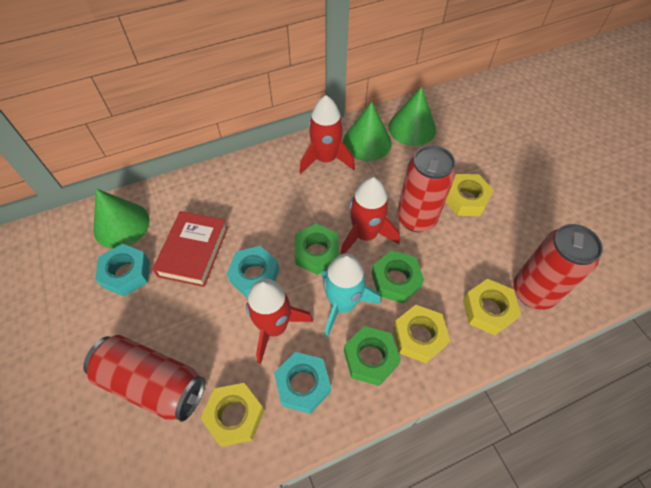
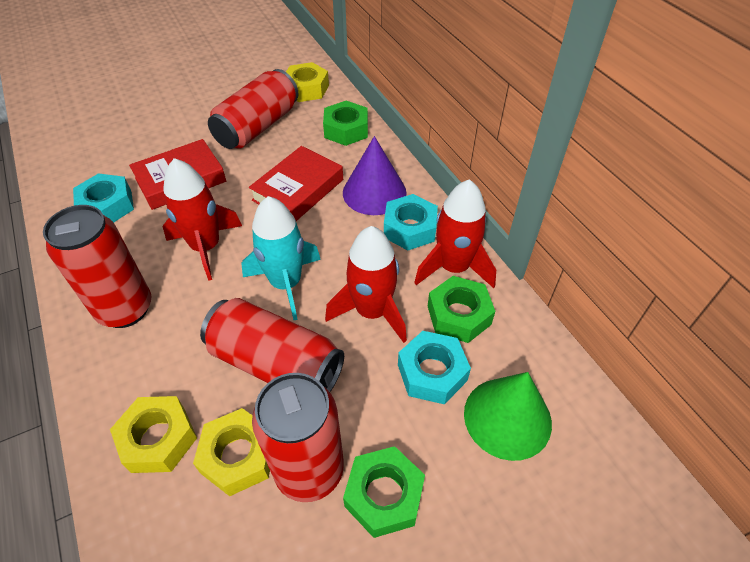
green cone: [93,189,150,249] [343,102,391,161] [389,87,436,146] = 3 -> [464,372,552,461] = 1
purple cone: none = 0 -> [343,136,406,215] = 1
red book: [152,211,228,287] = 1 -> [129,139,226,210] [249,146,343,221] = 2
red can: [83,335,205,422] [397,145,456,232] [513,224,603,310] = 3 -> [43,205,151,328] [200,298,344,392] [208,69,299,149] [252,373,344,502] = 4
yellow nut: [200,383,265,447] [393,305,450,363] [446,174,494,216] [463,279,521,335] = 4 -> [110,396,197,473] [193,408,270,496] [286,62,329,102] = 3

